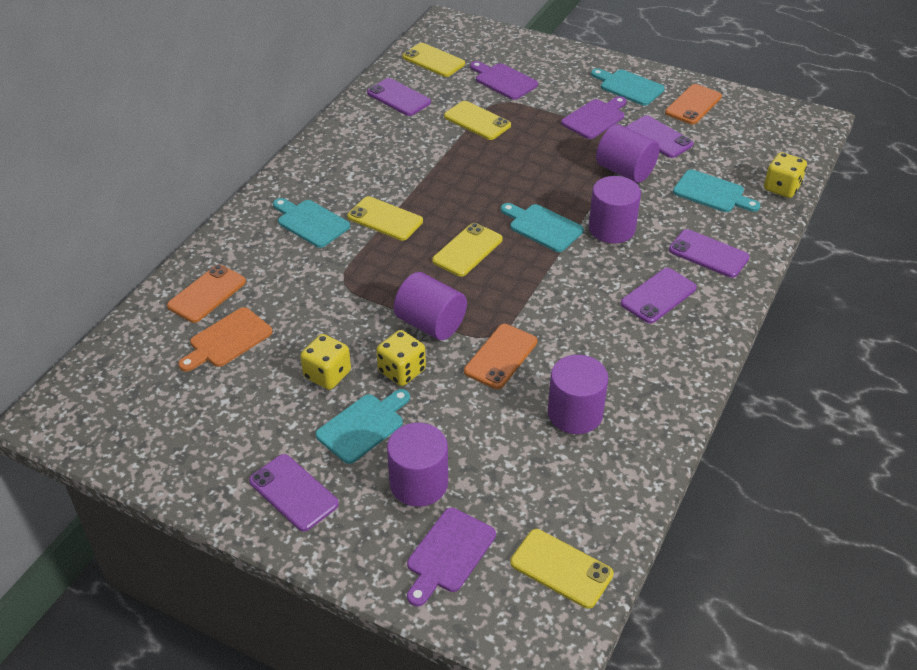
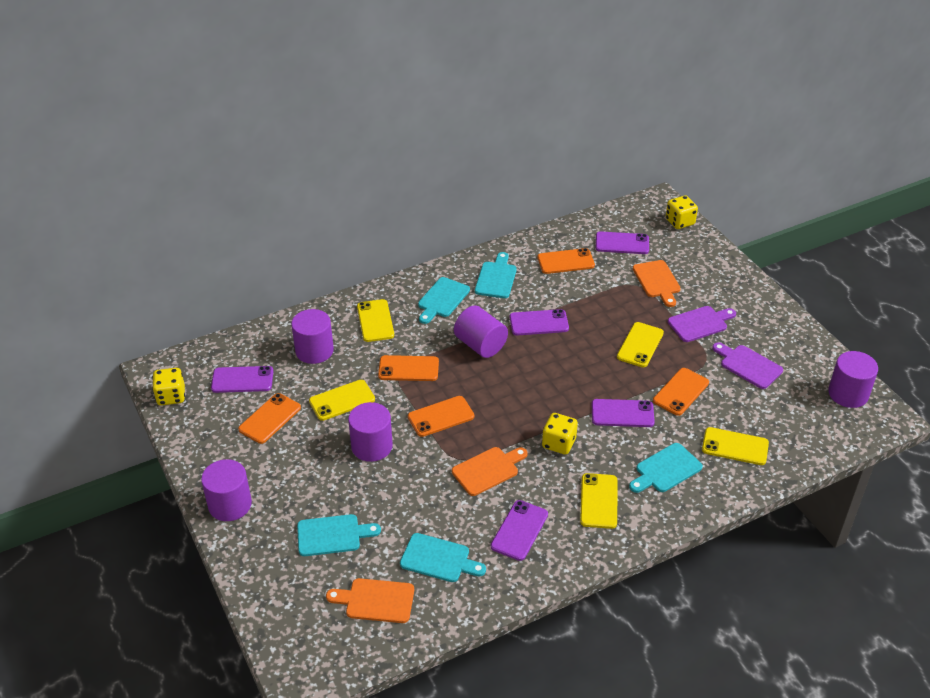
orange cutting board: [178,307,273,372] = 1 -> [326,578,414,623] [452,447,527,496] [633,260,681,307] = 3
orange phone: [167,265,246,323] [464,324,538,389] [665,84,722,124] = 3 -> [238,393,301,444] [378,355,439,381] [408,396,474,437] [537,248,595,274] [653,368,709,416] = 5
purple cutting board: [407,508,496,607] [470,61,538,100] [561,96,627,139] = 3 -> [668,306,736,342] [712,342,783,389] = 2

